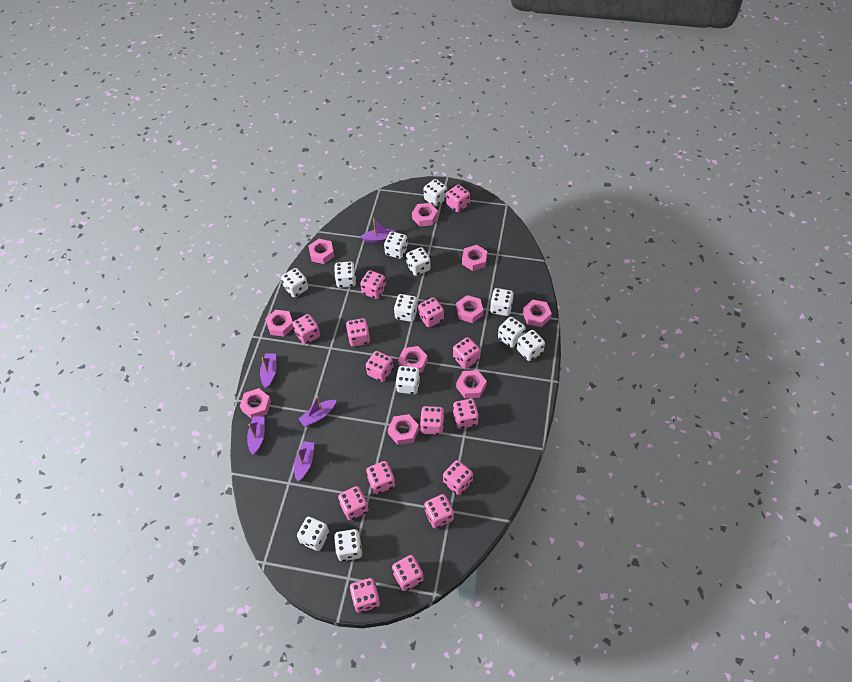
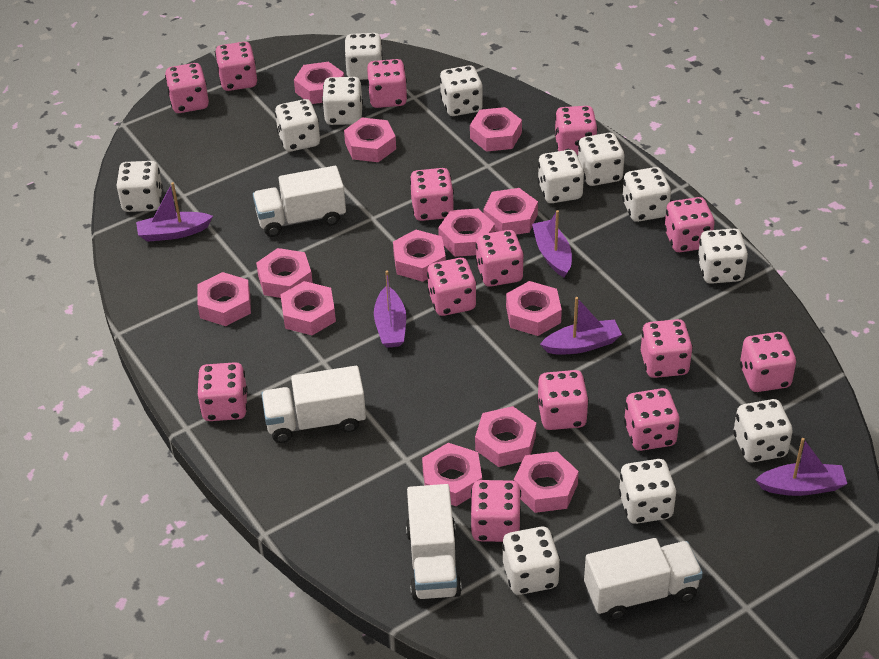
pink dice: [293,314,320,344] [338,486,369,520] [346,318,370,347] [349,578,380,613] [360,270,386,299] [366,351,393,382] [366,461,395,494] [392,555,424,591] [418,297,444,327] [420,406,445,435] [424,494,454,528] [443,460,473,495] [446,185,470,212] [453,337,480,369] [453,399,479,429] = 15 -> [165,63,209,113] [198,362,248,421] [215,42,257,91] [367,59,408,108] [410,168,454,221] [427,258,477,316] [470,480,521,542] [476,230,524,287] [537,370,589,430] [554,106,598,155] [624,388,679,451] [641,319,693,378] [664,197,715,252] [740,332,796,392] = 14
pink nut: [240,388,271,419] [265,310,293,337] [309,239,335,264] [388,414,419,445] [398,346,428,373] [412,203,438,226] [456,295,483,323] [456,370,487,398] [462,245,487,271] [523,300,552,327] = 10 -> [197,272,251,326] [256,248,313,298] [280,281,336,335] [294,62,344,104] [344,117,396,162] [393,230,446,282] [422,443,482,506] [438,208,495,257] [470,107,522,152] [475,406,536,467] [483,188,538,235] [506,281,562,336] [514,452,579,513] = 13
white truck: none = 0 -> [253,166,346,237] [261,366,366,443] [406,484,462,600] [584,538,703,620] = 4

